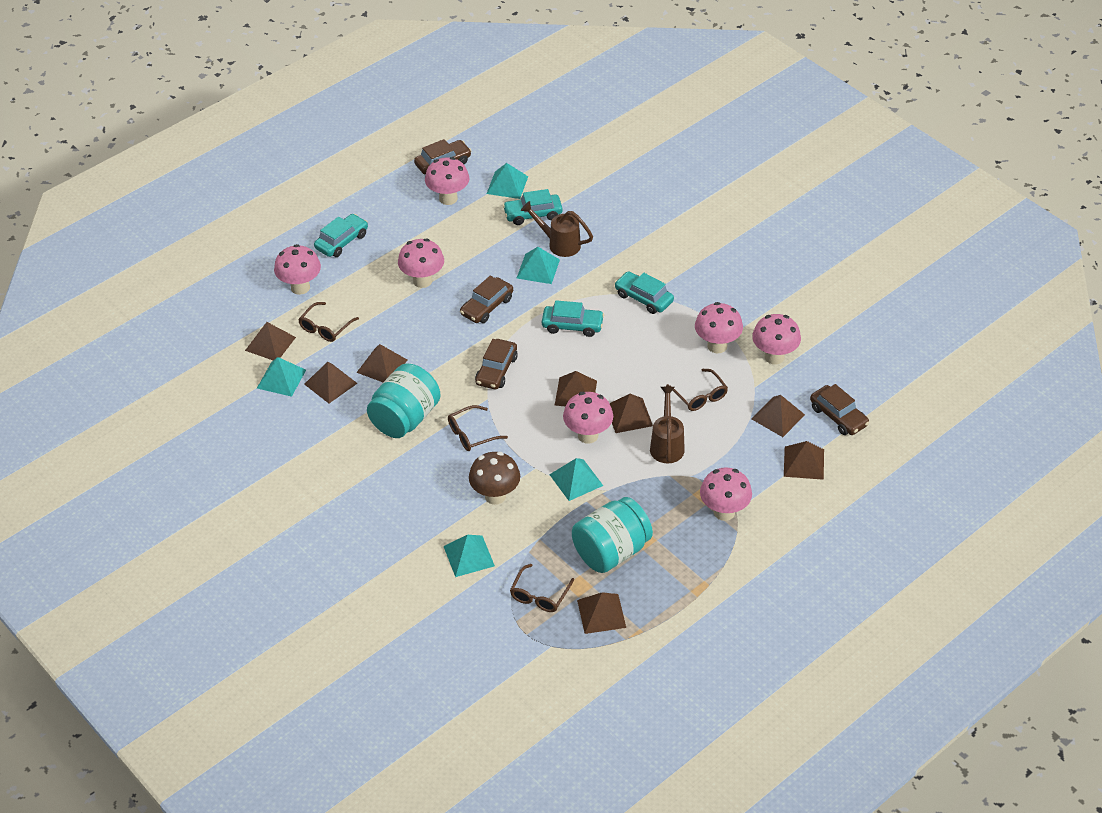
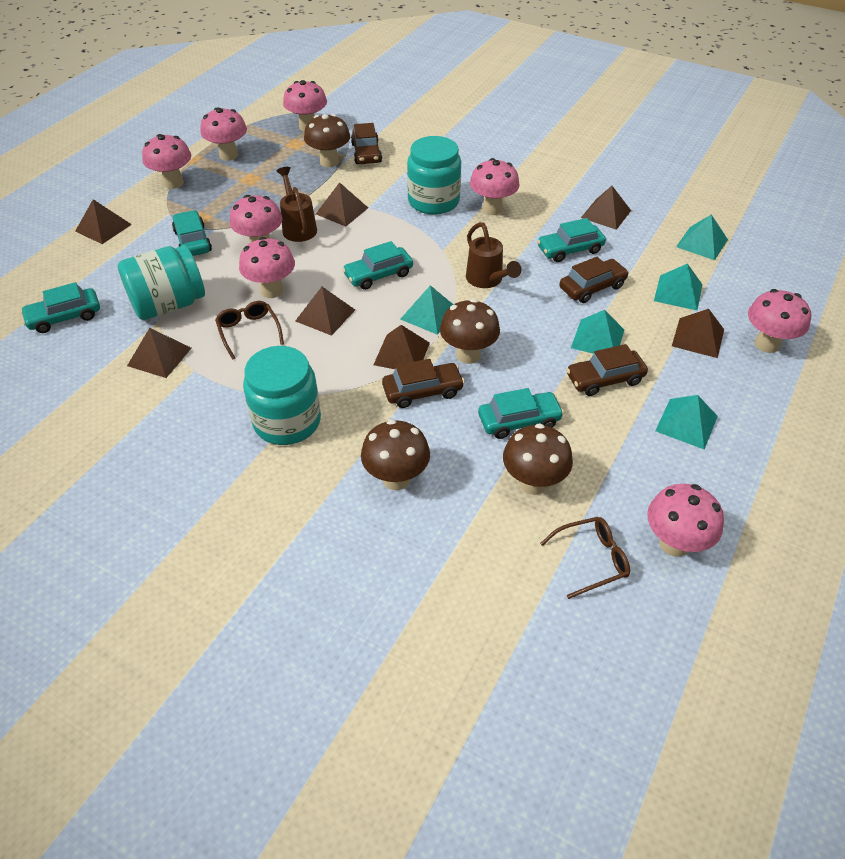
brown glasses: [298,302,359,342] [448,405,508,451] [510,564,574,612] [666,369,728,411] = 4 -> [215,301,284,360] [540,517,630,599] = 2
brown mushroom: [469,452,520,505] = 1 -> [304,114,350,167] [361,419,430,490] [440,299,500,364] [503,423,573,495] = 4
brown pyramid: [245,322,296,360] [304,362,358,403] [356,344,407,382] [555,371,597,407] [577,592,626,634] [609,394,653,433] [752,395,805,437] [784,441,824,480] = 8 -> [75,199,132,244] [127,328,191,378] [295,287,355,336] [316,182,368,227] [374,325,430,369] [581,186,631,230] [672,309,724,358] = 7
pink mushroom: [274,244,321,295] [398,238,444,288] [425,157,469,205] [563,392,613,444] [695,302,743,353] [700,467,752,521] [752,314,801,365] = 7 -> [142,134,191,189] [200,107,247,161] [230,195,282,243] [239,237,295,298] [283,80,327,131] [470,158,520,215] [647,484,724,557] [748,289,811,353] = 8
turquoise car: [314,214,368,257] [503,189,563,225] [542,300,604,337] [614,271,674,314] = 4 -> [20,282,100,333] [172,210,212,256] [342,241,413,290] [478,388,564,439] [537,218,606,262] = 5
turquoise jar: [367,363,441,438] [572,497,653,573] = 2 -> [118,245,205,320] [243,346,321,445] [407,136,461,215] = 3

